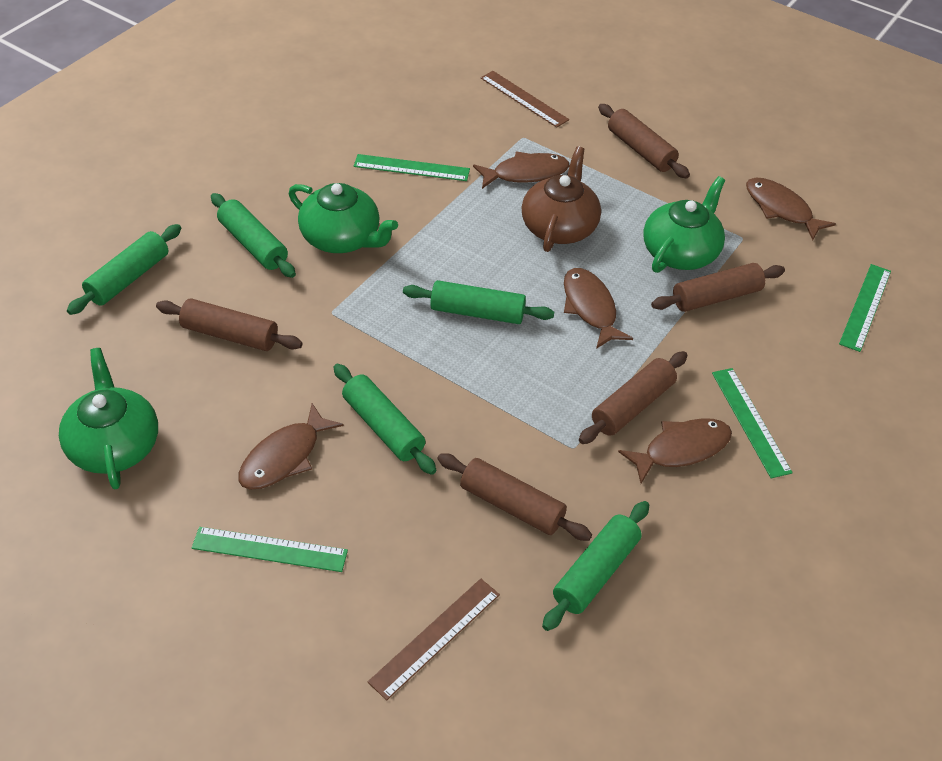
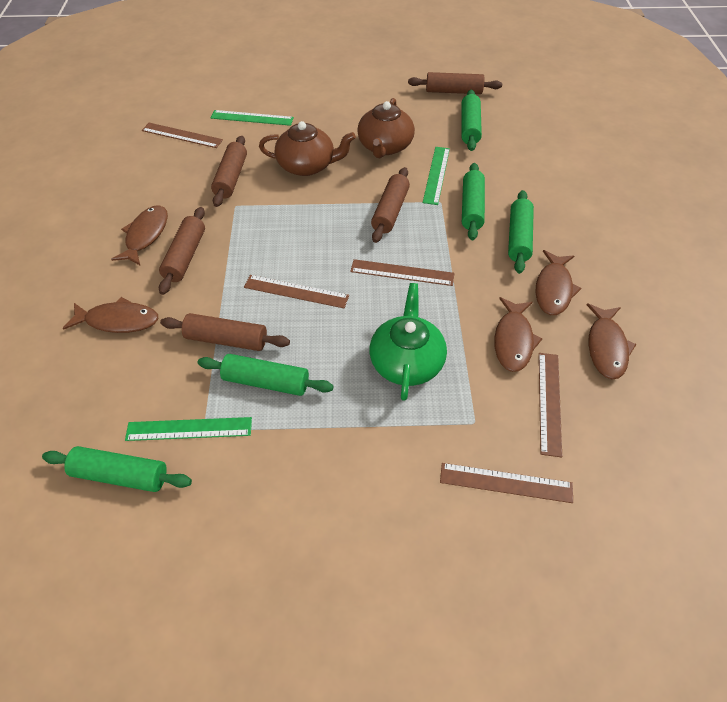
brown ruler: [368,578,500,700] [481,71,569,127] = 2 -> [142,123,223,148] [244,275,349,308] [350,259,454,286] [440,463,573,503] [539,353,562,457] = 5
brown teapot: [521,146,601,252] = 1 -> [259,121,356,176] [357,98,415,158] = 2
green ruler: [192,527,348,572] [354,154,470,181] [712,368,793,478] [839,264,891,352] = 4 -> [125,417,252,441] [211,110,294,126] [423,147,450,205] = 3
green teapot: [59,348,158,489] [289,183,398,253] [643,176,725,273] = 3 -> [370,283,447,401] = 1

